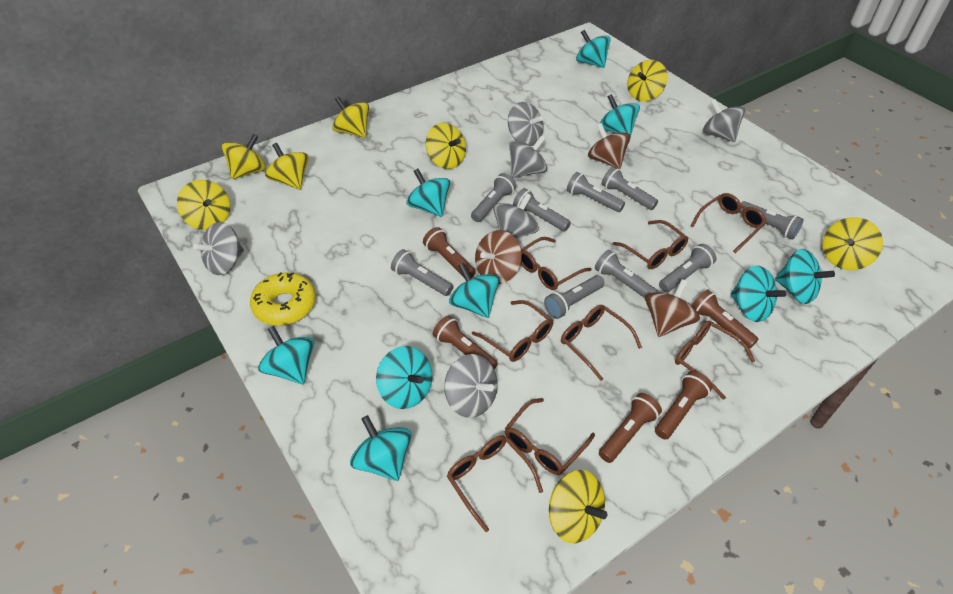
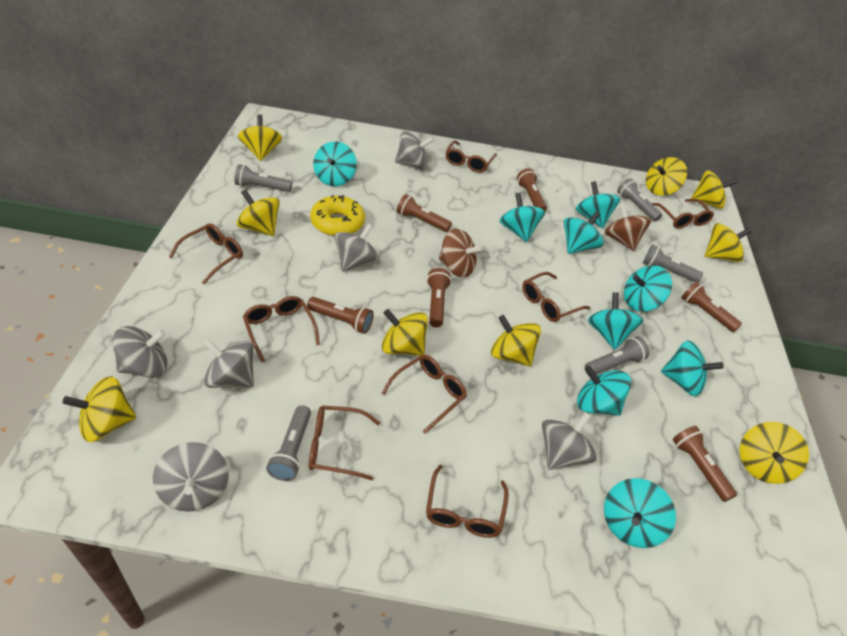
brown flashlight: [423,227,476,278] [433,315,498,369] [599,393,662,463] [655,371,713,440] [692,290,758,349] = 5 -> [307,297,374,334] [397,194,452,232] [427,268,451,327] [517,168,547,211] [673,426,737,502] [681,281,742,332] = 6
brown spinning top: [475,230,522,284] [588,123,631,169] [645,279,700,337] = 3 -> [439,229,482,278] [605,203,651,251] = 2
grey flashlight: [391,249,453,296] [471,173,516,222] [513,188,571,232] [544,275,604,319] [567,172,625,212] [595,250,658,298] [601,167,658,210] [659,244,717,292] [739,201,804,240] = 9 -> [234,164,292,192] [266,405,311,481] [585,336,650,375] [617,178,662,222] [643,245,703,282] = 5
yellow spinning top: [177,180,230,230] [222,134,266,179] [265,143,309,190] [332,96,369,138] [426,123,466,169] [549,470,607,543] [627,60,668,101] [823,217,883,270] = 8 -> [62,376,136,442] [236,189,280,236] [238,114,282,161] [382,309,428,356] [491,315,541,367] [646,157,687,196] [691,170,737,209] [705,223,752,262] [740,422,809,484] = 9

